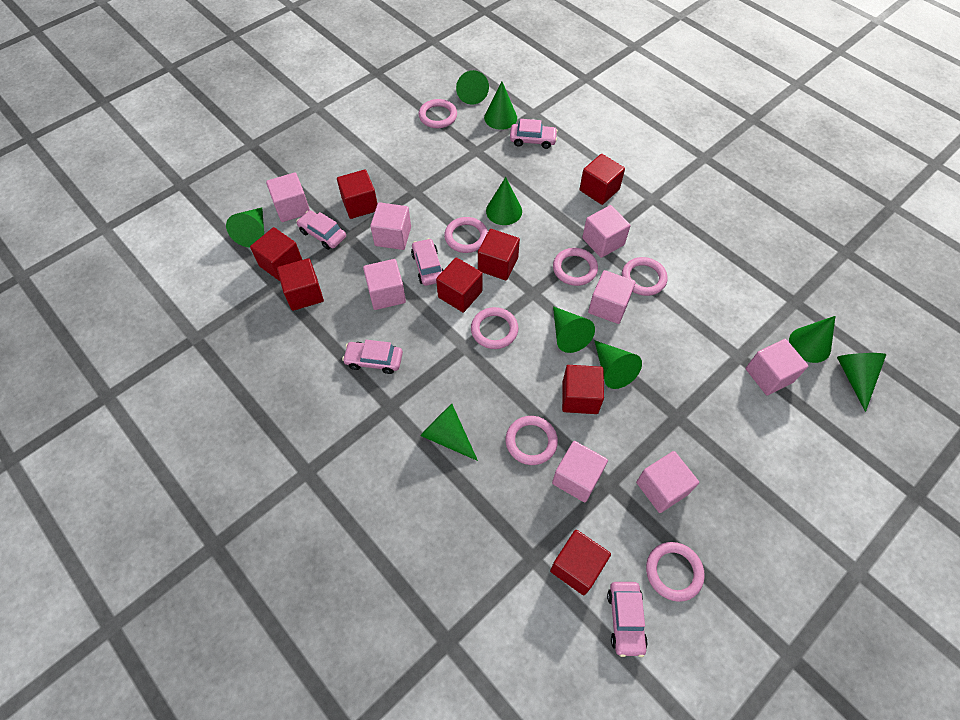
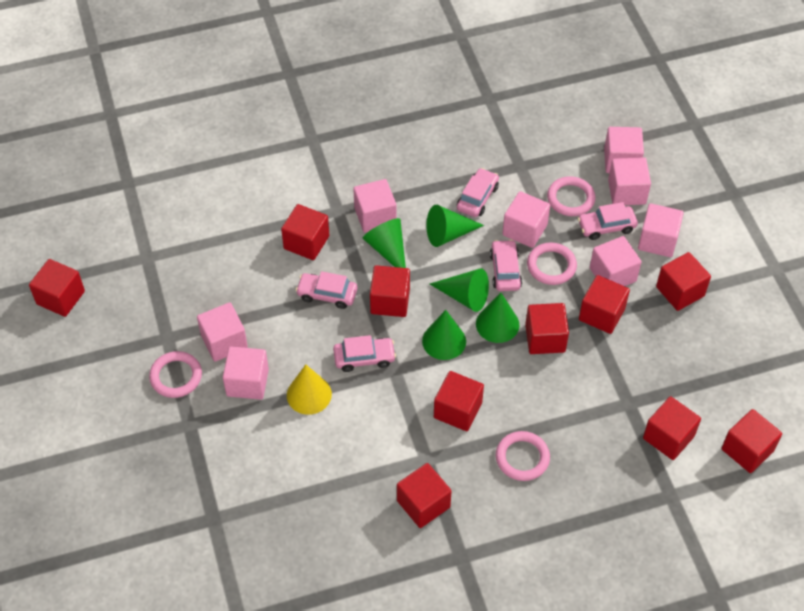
green cone: [226,207,264,247] [420,404,478,461] [456,70,489,105] [484,82,517,130] [486,177,522,225] [553,306,595,353] [594,340,642,389] [789,316,835,363] [837,353,887,412] = 9 -> [363,218,406,268] [422,310,466,360] [426,205,484,247] [430,268,489,312] [476,293,520,343] = 5
pink ring: [418,99,457,128] [444,217,488,253] [471,307,518,349] [506,416,558,465] [553,248,598,286] [622,257,668,296] [646,542,705,602] = 7 -> [149,351,202,398] [496,431,550,481] [527,243,577,285] [547,176,595,216] = 4
red cube: [250,227,302,281] [277,258,324,311] [337,170,377,219] [436,257,482,312] [478,229,520,280] [550,530,611,595] [562,365,604,414] [579,154,625,205] = 8 -> [29,259,85,317] [281,204,329,260] [370,265,410,317] [397,463,452,528] [434,371,484,431] [525,303,569,354] [579,275,630,334] [643,396,701,460] [656,252,711,311] [721,409,782,473] = 10
yellow cone: none = 0 -> [287,365,332,415] = 1

